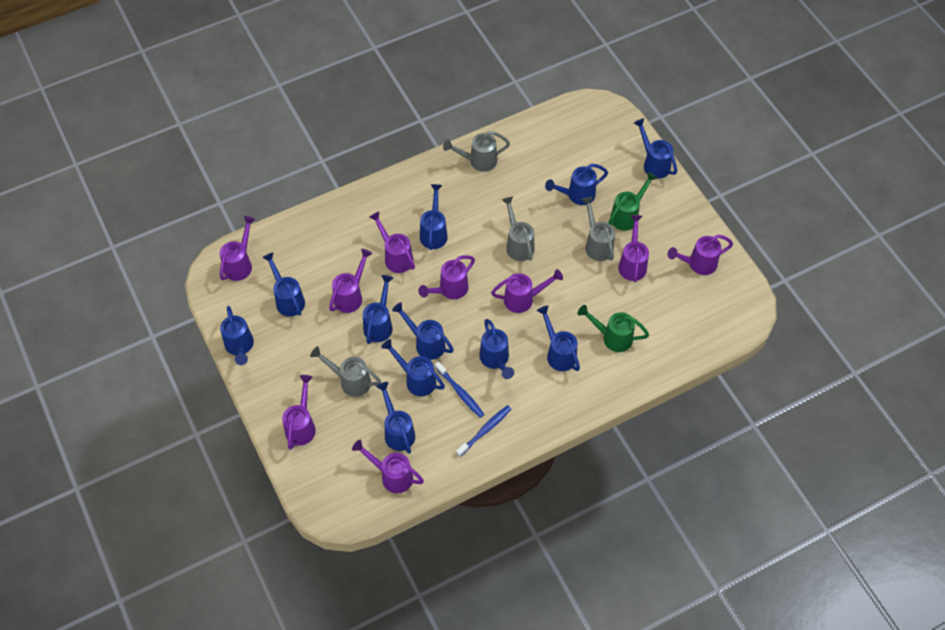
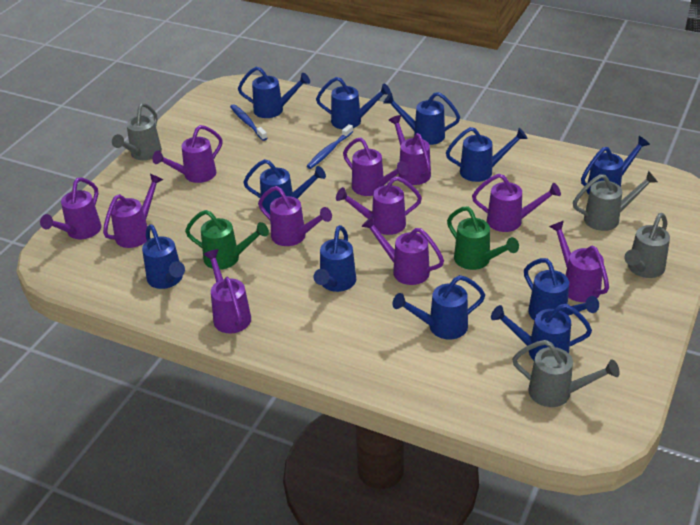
purple watering can: [220,216,255,281] [282,375,316,450] [329,249,373,313] [352,440,424,493] [369,212,415,273] [418,255,475,299] [491,269,563,313] [618,215,649,282] [668,235,733,275] = 9 -> [40,178,101,239] [103,174,163,248] [152,125,223,183] [203,249,251,334] [258,186,332,246] [336,176,422,235] [343,137,409,196] [361,216,444,285] [389,115,431,185] [472,174,561,232] [549,221,609,302] = 11

